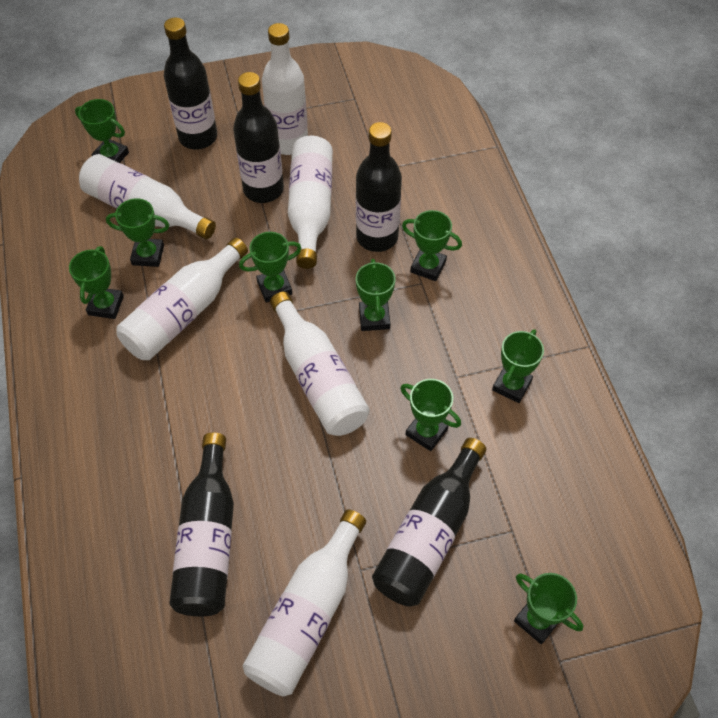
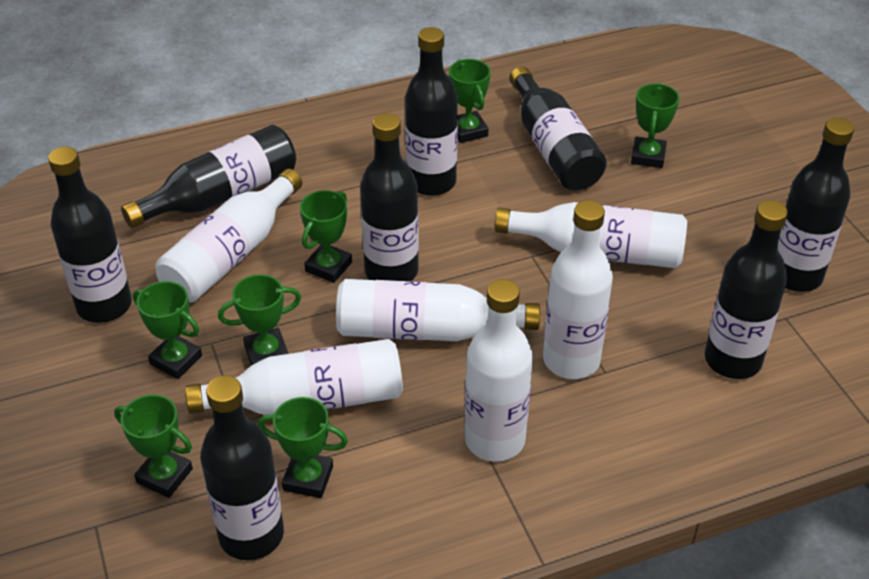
black bottle: [164,18,217,149] [169,433,234,616] [233,72,284,203] [356,122,402,252] [372,438,486,607] = 5 -> [48,147,132,323] [121,125,296,228] [200,375,284,560] [360,113,419,281] [405,27,458,196] [509,67,607,190] [705,200,788,379] [778,117,854,292] = 8
green trophy: [69,246,124,319] [75,99,129,163] [106,198,169,267] [239,232,302,303] [356,259,395,331] [400,379,461,451] [402,210,462,281] [492,329,544,403] [514,573,583,644] = 9 -> [114,394,193,498] [133,281,202,379] [218,274,301,366] [258,397,348,498] [300,190,352,283] [449,59,491,143] [631,83,680,168] = 7

